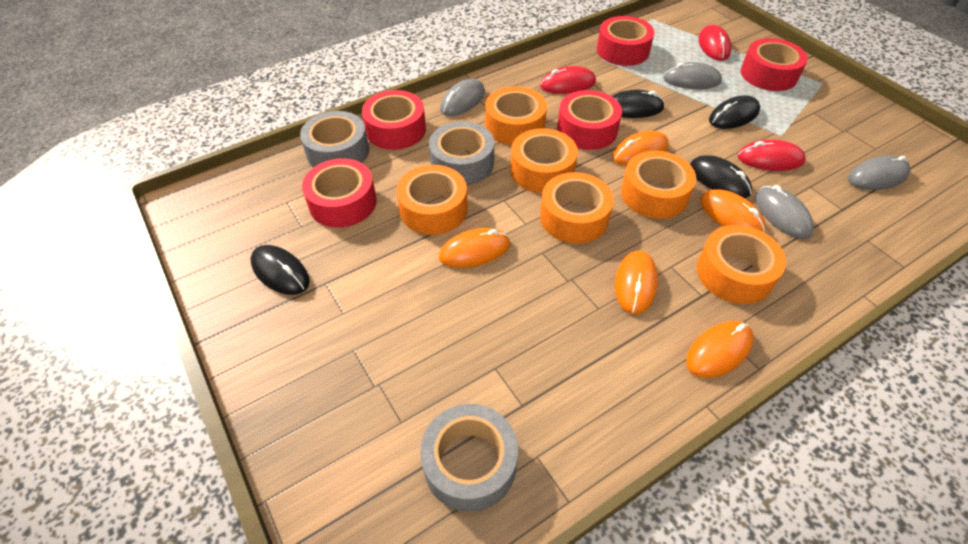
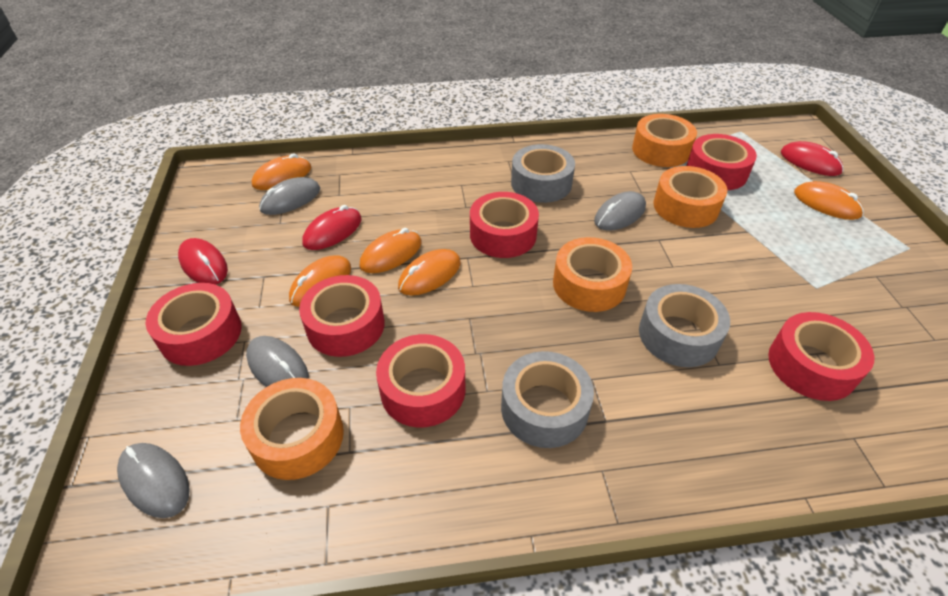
black mouse: [251,245,310,295] [612,90,665,118] [690,155,752,198] [709,95,760,129] = 4 -> none = 0
orange tape: [396,165,468,235] [485,87,547,145] [510,128,578,193] [540,172,614,244] [621,151,696,219] [697,225,786,304] = 6 -> [240,378,344,480] [553,237,632,312] [632,114,697,167] [653,166,727,228] = 4
red tape: [302,158,377,228] [362,90,426,150] [557,90,622,150] [597,16,654,66] [741,38,808,91] = 5 -> [145,283,242,366] [299,275,385,357] [376,334,465,427] [470,192,539,258] [686,134,757,190] [768,312,874,401] = 6

